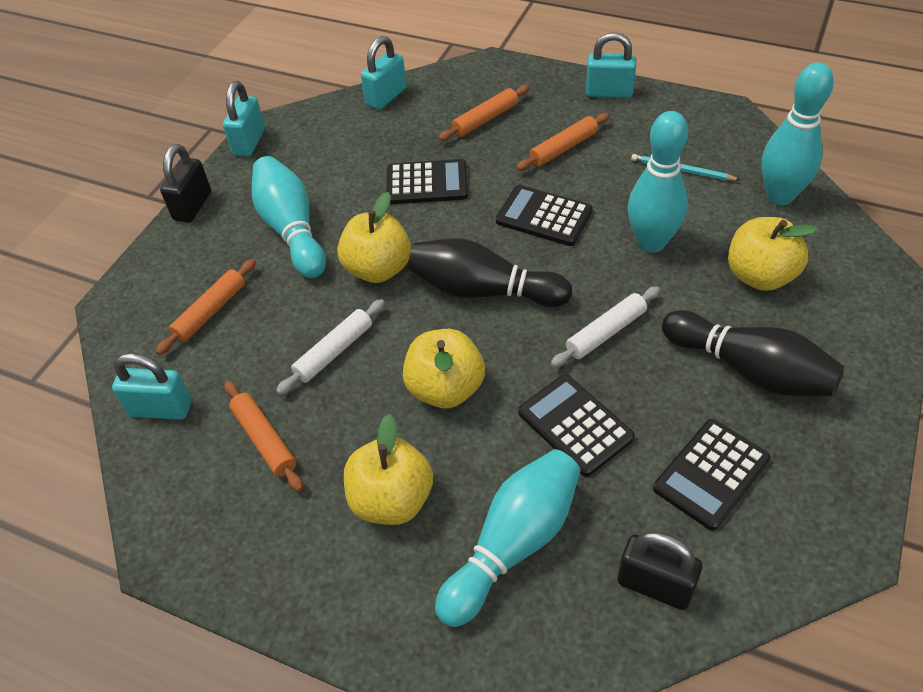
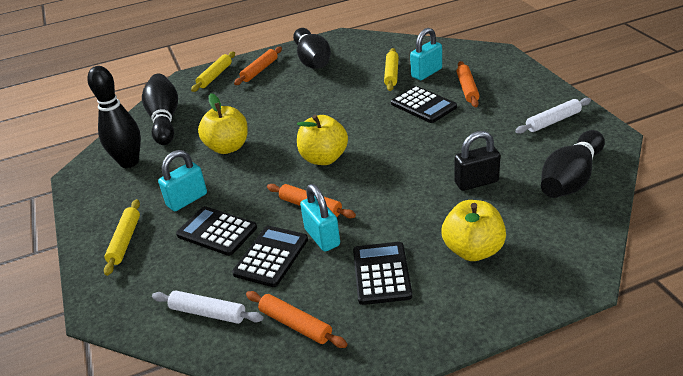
black bowling pin: [408,238,572,307] [662,310,844,397] = 2 -> [87,66,141,168] [142,74,178,145] [293,28,331,69] [541,130,605,198] = 4
black padlock: [160,144,211,223] [618,532,702,610] = 2 -> [454,131,500,191] = 1
turquoise bowling pin: [252,156,326,278] [435,449,581,627] [628,111,688,253] [761,62,834,205] = 4 -> none = 0
turquoise padlock: [112,353,191,420] [223,81,265,156] [361,36,407,110] [586,32,636,98] = 4 -> [158,150,207,211] [300,184,340,252] [410,28,442,80] = 3
turquoise pencil: [631,154,740,181] = 1 -> none = 0
yellow apple: [337,192,411,283] [344,414,433,525] [403,329,485,408] [728,217,818,291] = 4 -> [198,93,248,154] [297,115,348,165] [441,200,506,261] = 3
yellow rolling pin: none = 0 -> [104,199,140,276] [191,52,235,92] [384,48,399,91] = 3

